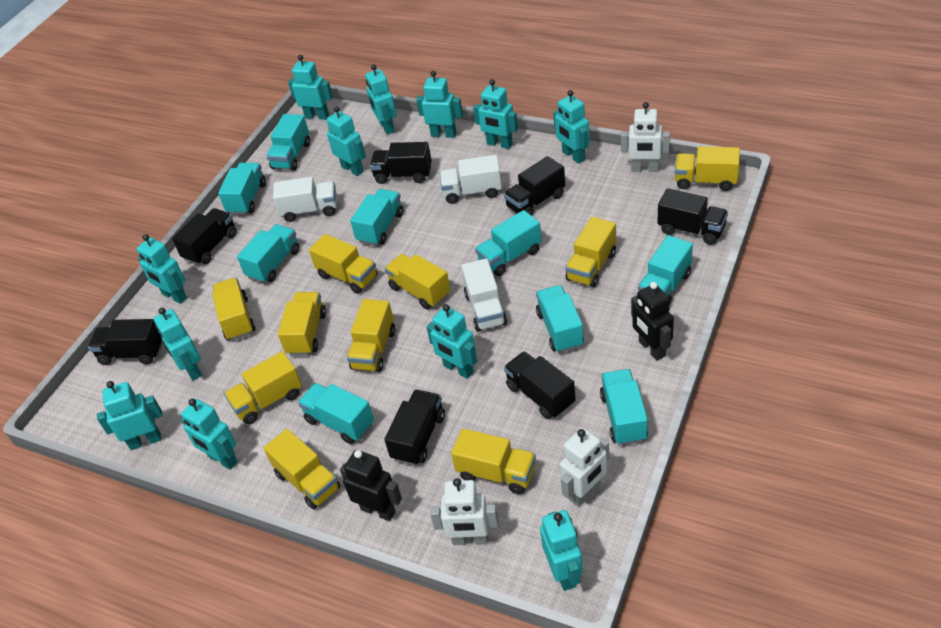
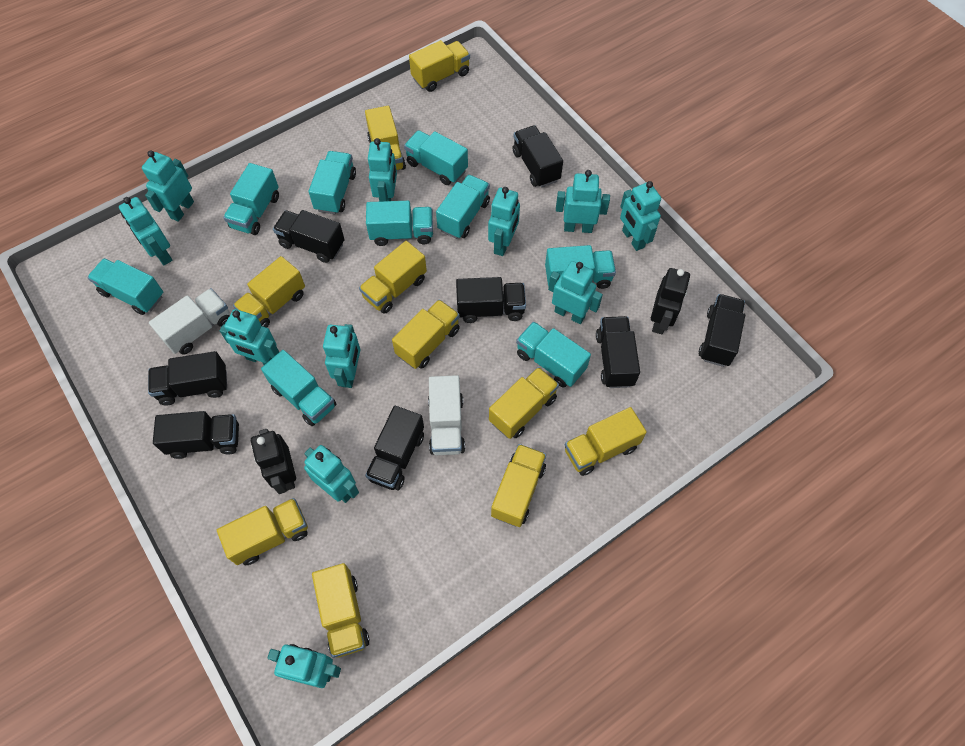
black truck: [88,319,163,365] [172,208,237,265] [370,142,432,184] [384,389,445,466] [504,156,565,216] [504,351,576,419] [657,188,728,245] = 7 -> [148,351,227,406] [153,411,239,459] [273,210,345,263] [365,406,424,490] [456,277,526,323] [513,126,563,188] [596,316,640,388] [699,294,745,367] = 8
turquoise robot: [97,381,163,450] [137,234,187,304] [154,308,202,381] [181,399,238,470] [288,55,333,120] [327,106,366,176] [365,64,396,135] [416,71,463,138] [427,304,477,379] [473,79,518,149] [540,510,583,591] [553,90,590,164] = 12 -> [119,197,173,265] [142,150,194,222] [219,309,279,365] [268,644,341,688] [304,445,359,503] [323,324,360,388] [368,138,397,202] [488,187,520,256] [548,261,603,324] [556,170,610,233] [620,181,661,251] = 11
white robot: [430,478,498,545] [560,428,609,507] [621,102,670,172] = 3 -> none = 0
white truck: [273,177,337,222] [440,155,502,204] [461,258,507,332] = 3 -> [149,288,230,354] [428,375,465,455] = 2

